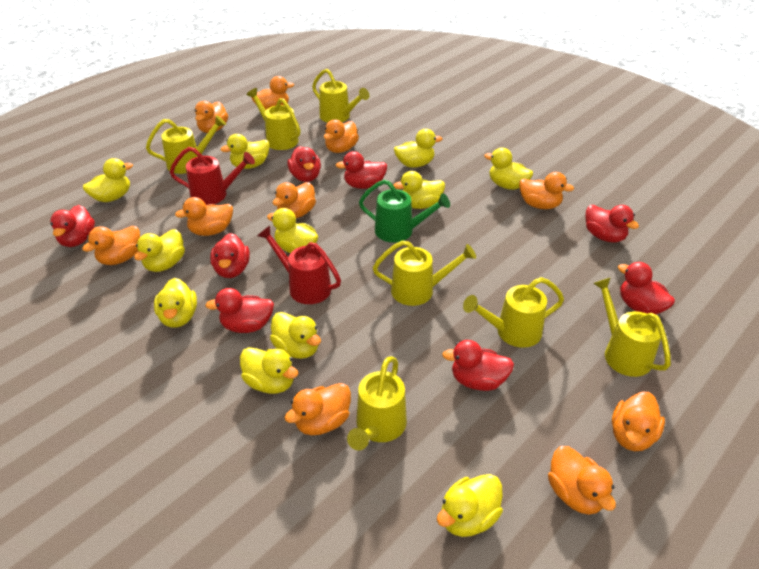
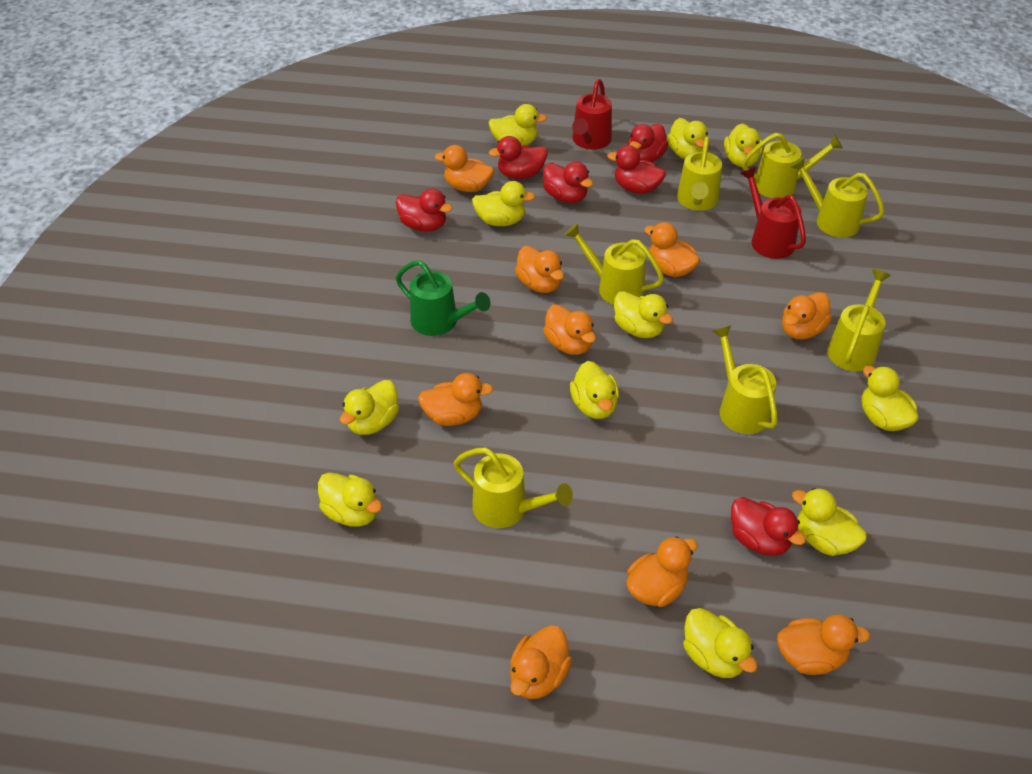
orange duck: [82,226,140,265] [175,197,233,236] [195,101,228,133] [251,76,294,110] [273,182,316,218] [284,383,351,435] [324,120,359,153] [519,172,574,209] [548,446,616,515] [612,392,665,451] = 10 -> [418,373,493,426] [435,145,494,192] [510,626,572,699] [515,246,564,293] [543,304,596,355] [626,536,698,607] [644,222,700,277] [777,614,870,675] [782,292,832,340] = 9
red duck: [50,205,95,247] [205,288,274,333] [210,233,250,278] [287,146,321,182] [335,151,387,189] [442,340,514,391] [586,205,639,243] [618,262,675,315] = 8 -> [396,188,453,232] [489,136,547,179] [543,162,593,203] [607,145,666,194] [628,124,669,162] [731,497,806,556] = 6

